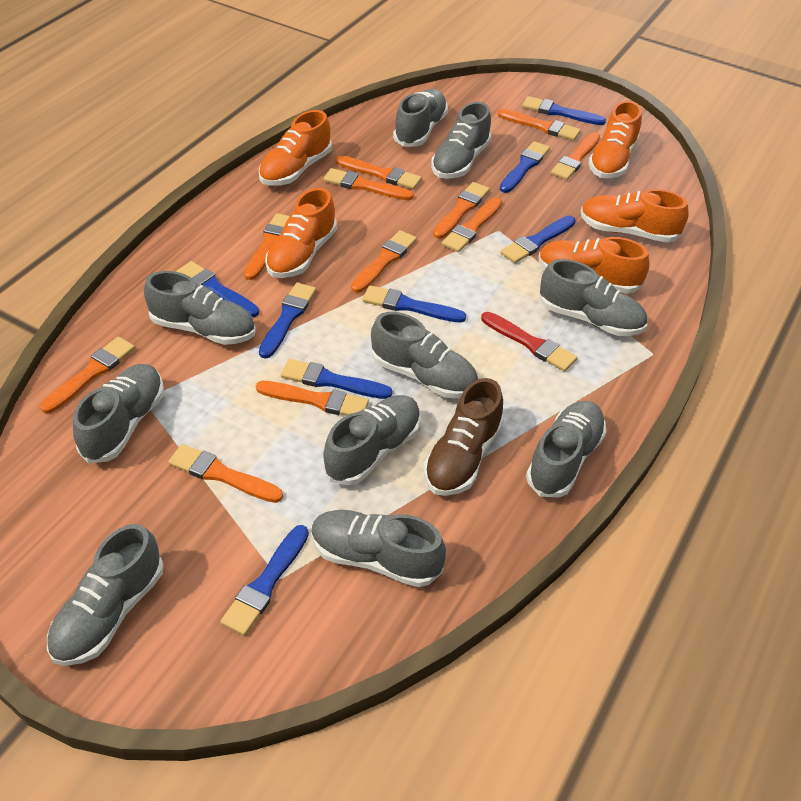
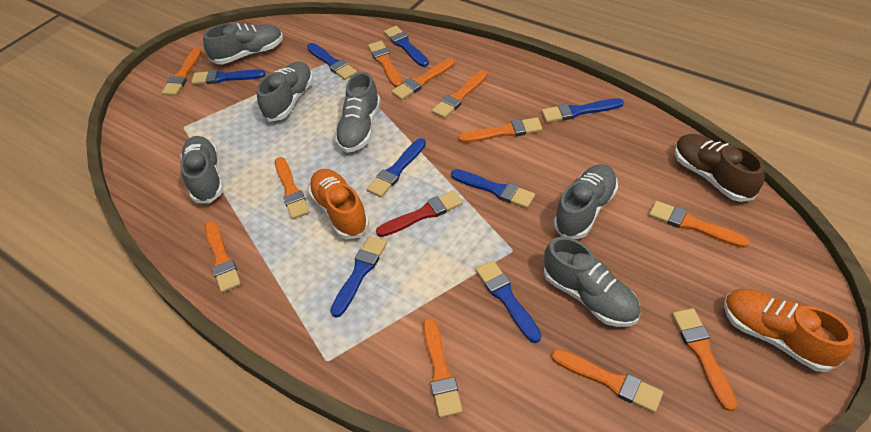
grey shoe: [47,524,163,666] [73,364,164,463] [144,271,256,345] [311,510,446,587] [323,395,421,486] [371,312,478,398] [393,89,448,147] [431,102,491,179] [526,401,606,497] [539,259,647,336] = 10 -> [180,136,223,203] [203,23,283,64] [257,62,313,122] [335,72,381,153] [544,237,641,327] [554,164,618,239] = 6
orange shoe: [259,110,332,186] [265,188,337,278] [539,237,649,294] [581,189,689,243] [588,101,642,178] = 5 -> [308,169,369,239] [724,289,854,372] = 2

